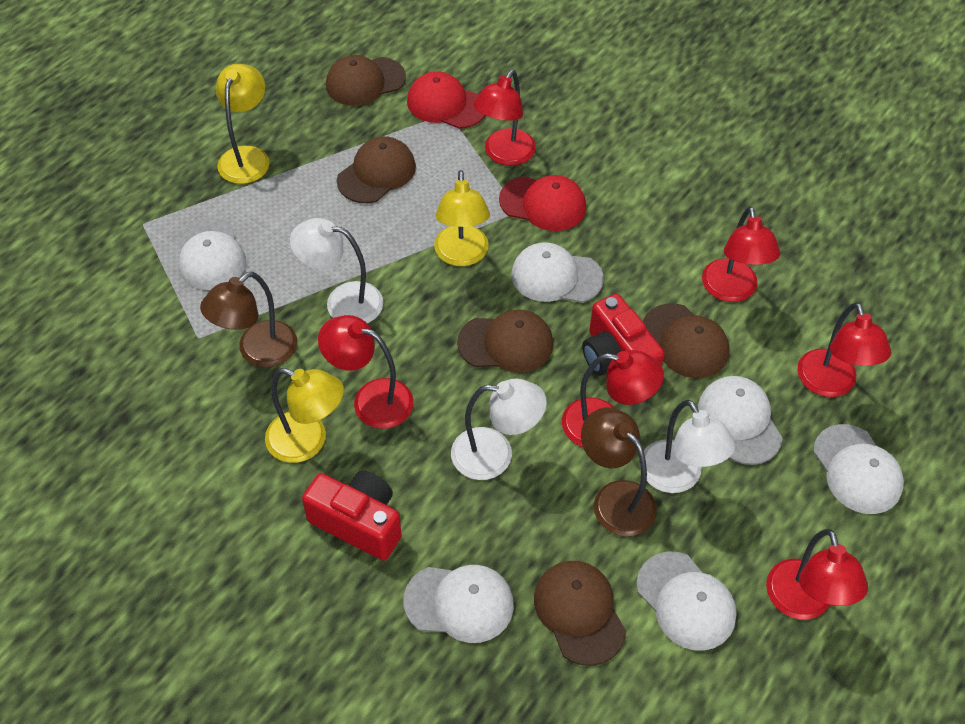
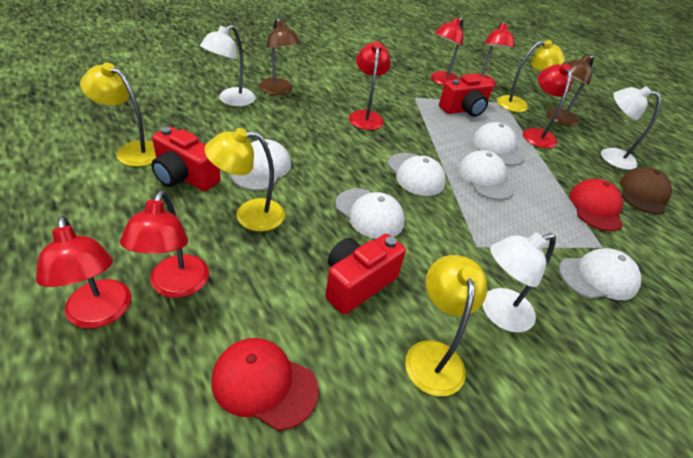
brown cap: [326,55,406,106] [337,136,416,203] [457,310,553,373] [534,561,626,666] [643,303,729,378] = 5 -> [620,168,672,214] = 1
red camera: [302,471,402,561] [582,294,664,376] = 2 -> [151,127,221,191] [325,234,406,314] [439,74,493,117] = 3
yellow lamp: [216,64,270,184] [265,368,344,463] [434,170,490,266] = 3 -> [80,63,156,167] [205,128,285,231] [405,255,487,396] [497,40,565,112] = 4

